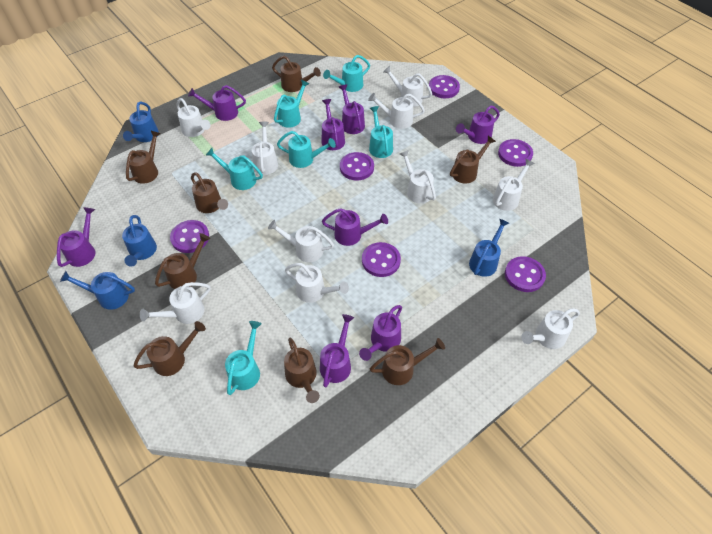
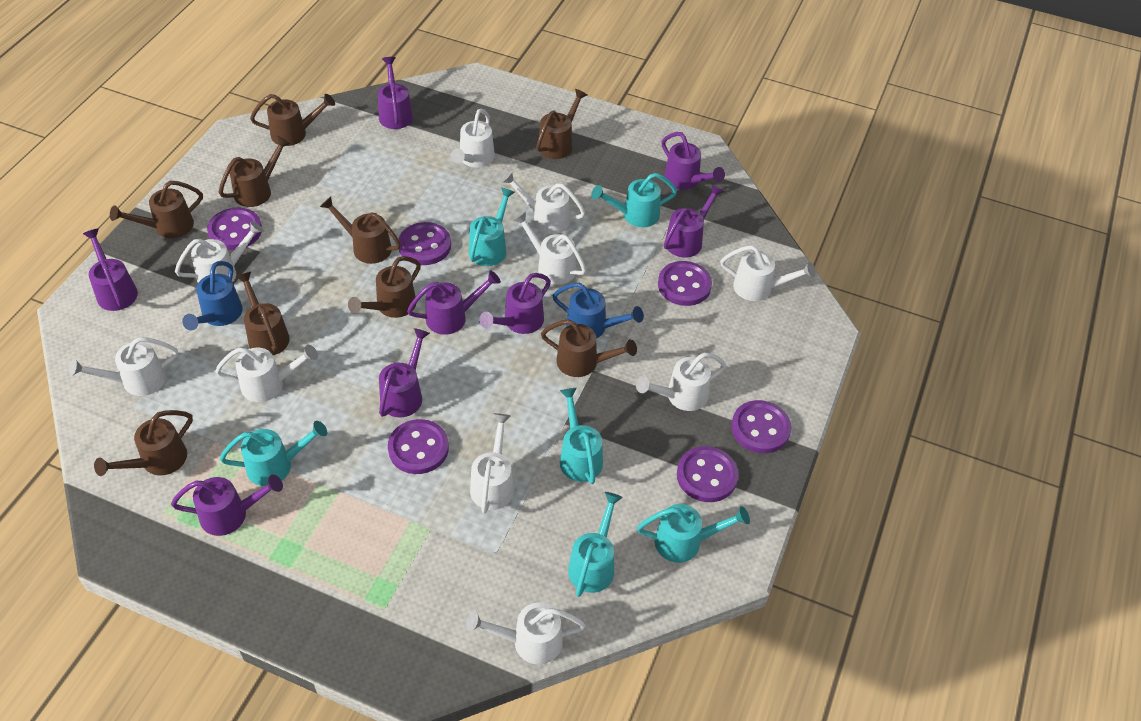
blue watering can: [60,271,135,310] [122,215,157,267] [123,102,159,142] [469,218,509,277] = 4 -> [182,261,243,330] [552,283,644,338] = 2
brown watering can: [126,130,161,184] [134,321,206,376] [155,233,210,289] [191,172,228,213] [272,56,321,92] [284,338,320,403] [370,338,445,385] [450,136,496,184] = 8 -> [94,410,193,476] [110,181,203,238] [219,136,291,207] [236,272,290,355] [250,94,335,146] [320,196,401,264] [348,256,421,318] [536,89,587,159] [541,319,637,377] = 9

